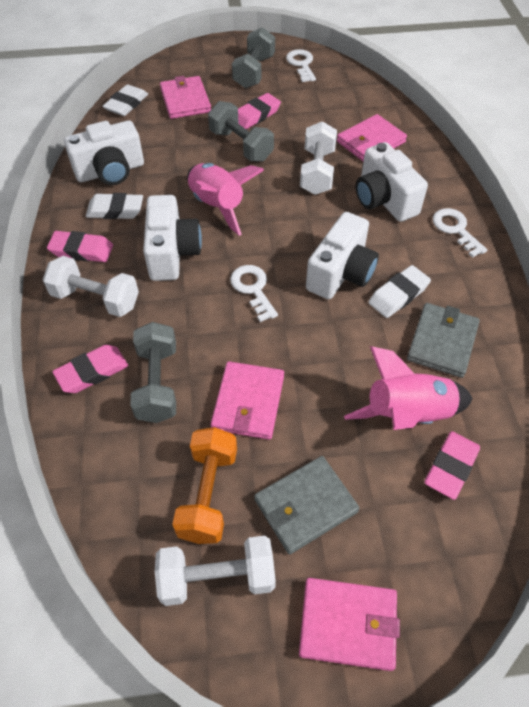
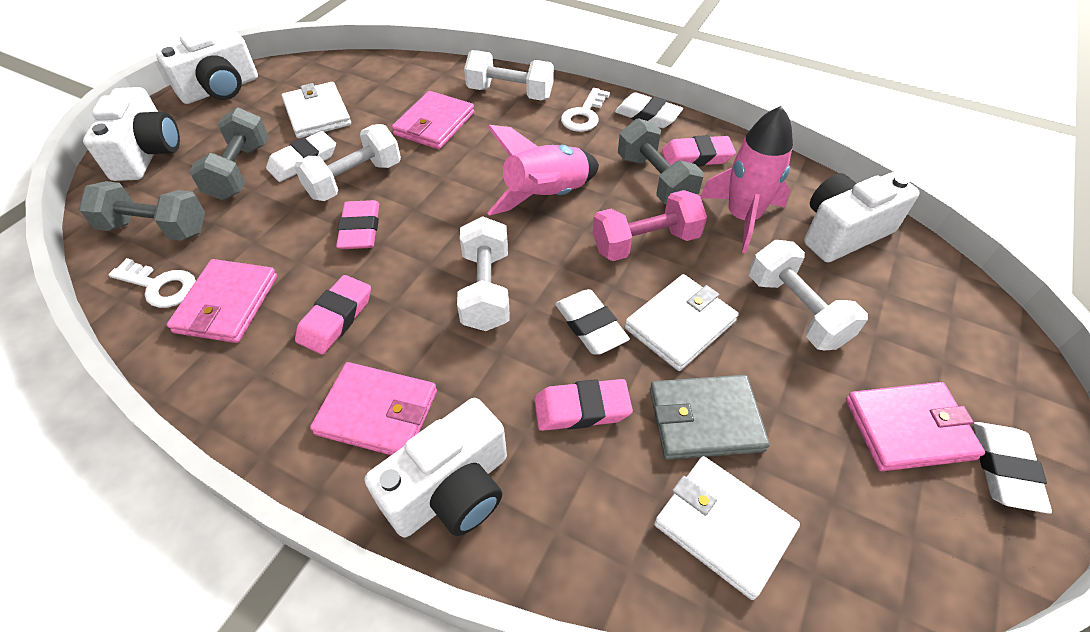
grey wallet: [254,456,360,554] [407,303,480,378] = 2 -> [650,375,770,460] = 1
orange dumbbell: [172,427,237,544] = 1 -> none = 0
pink dumbbell: none = 0 -> [593,190,707,261] = 1
white dumbbell: [43,256,139,317] [155,536,276,606] [300,121,337,195] = 3 -> [294,124,401,201] [457,216,510,331] [464,50,554,100] [749,240,868,350] = 4
white eraser: [86,193,143,219] [102,85,148,116] [368,265,431,318] = 3 -> [266,131,336,182] [555,289,630,355] [615,92,683,128] [973,422,1052,514] = 4
white key: [230,265,278,322] [286,49,316,82] [433,208,487,258] = 3 -> [108,258,196,308] [561,88,610,132] = 2
white wallet: none = 0 -> [282,82,351,138] [624,274,739,371] [654,456,800,600] = 3

